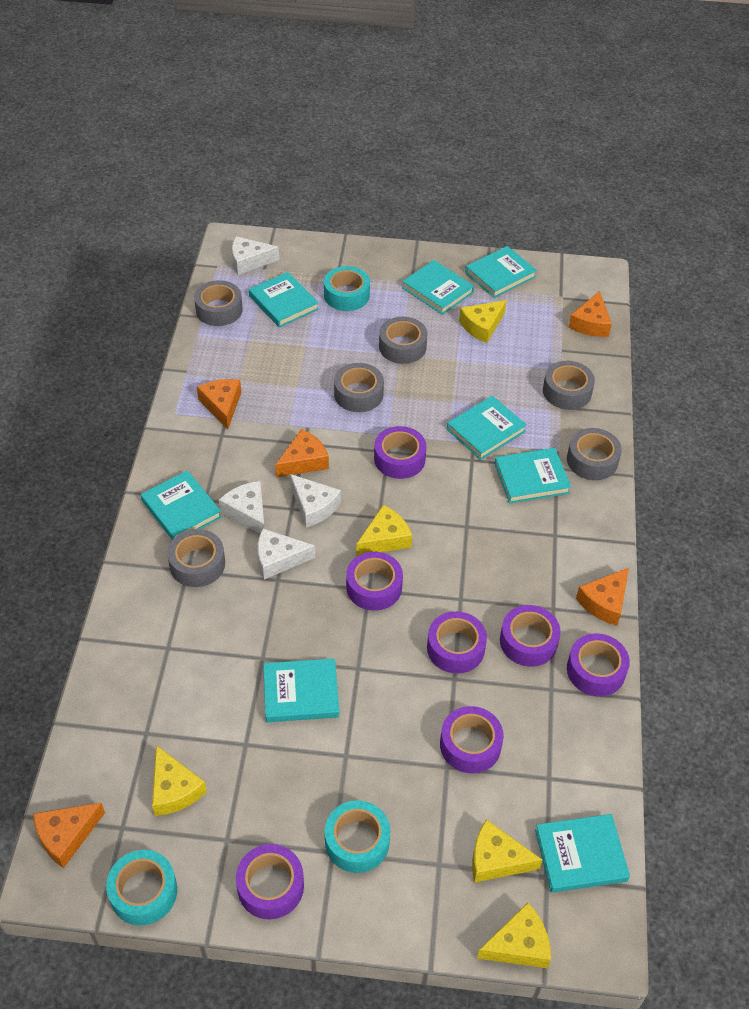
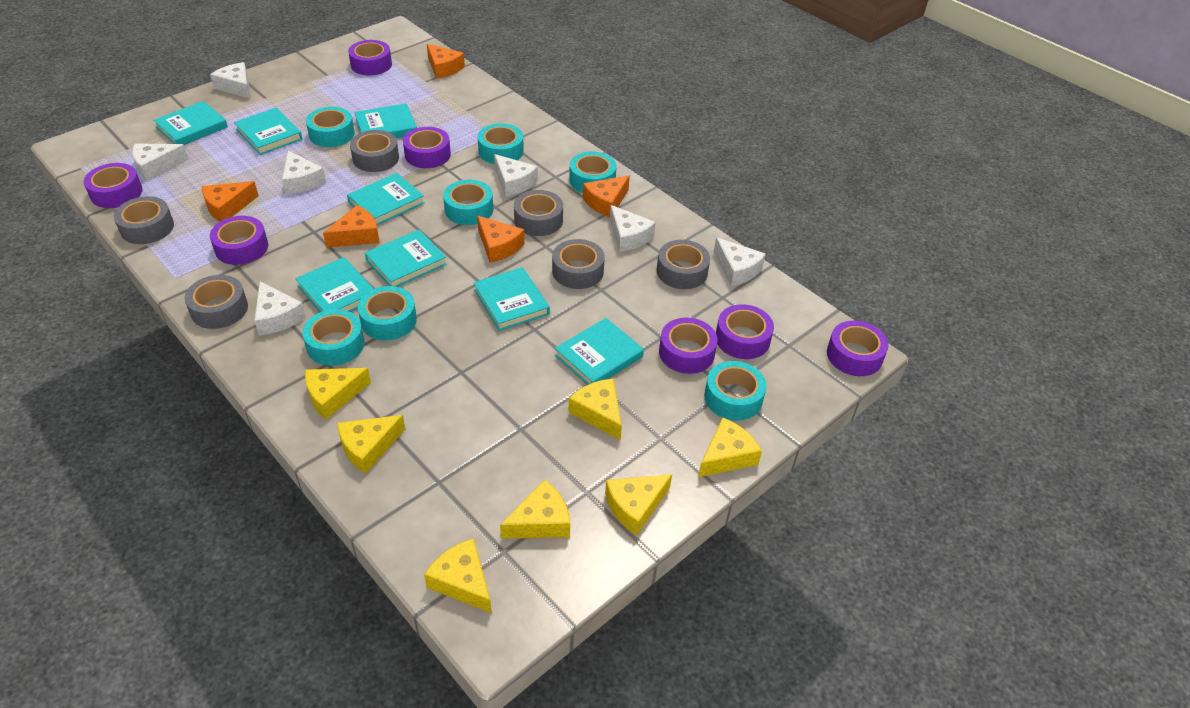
turquoise tape: [106,850,177,926] [324,266,370,311] [325,800,390,873] = 3 -> [302,309,364,366] [306,107,355,147] [358,286,417,340] [443,180,493,225] [478,123,524,164] [569,151,617,193] [704,361,767,421] = 7
white cheese: [219,481,265,534] [232,236,279,275] [258,528,315,579] [290,474,341,527] = 4 -> [132,144,189,181] [210,62,251,99] [254,282,306,335] [282,150,326,194] [494,154,538,197] [610,205,656,252] [714,237,766,286] = 7
yellow cheese: [152,745,207,816] [356,505,412,556] [459,300,507,343] [472,819,542,883] [477,903,551,969] = 5 -> [305,368,371,419] [337,415,405,474] [424,538,492,613] [500,480,570,539] [568,378,622,440] [605,474,672,535] [698,418,762,477] = 7

